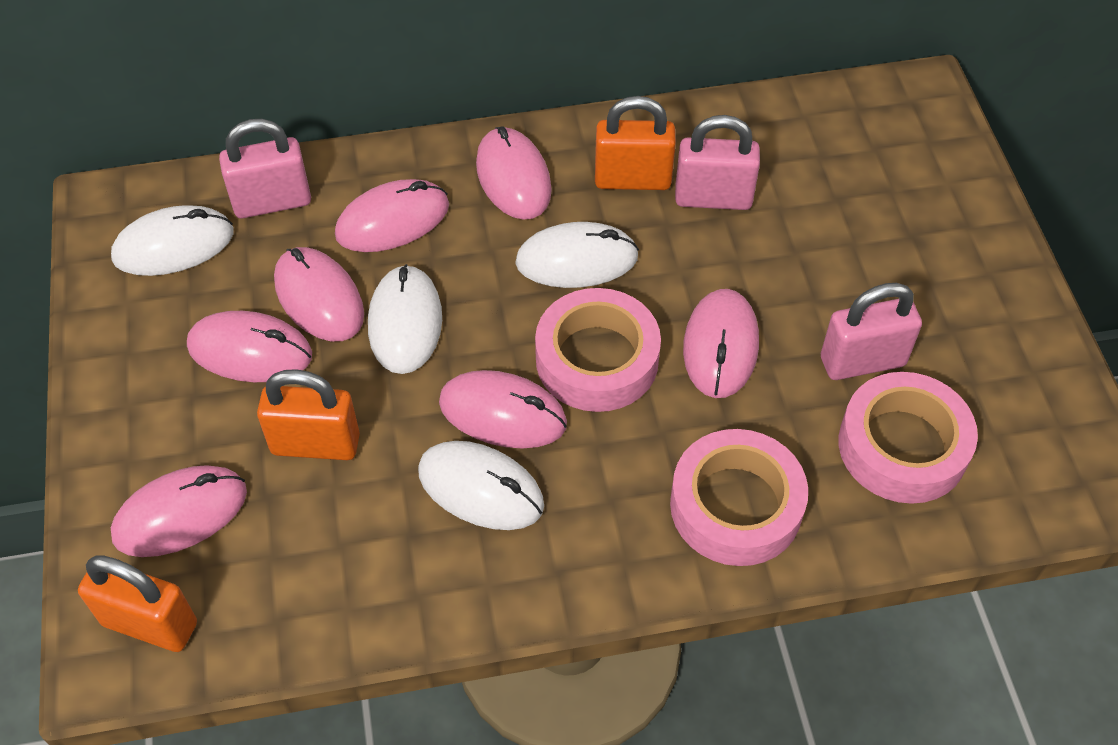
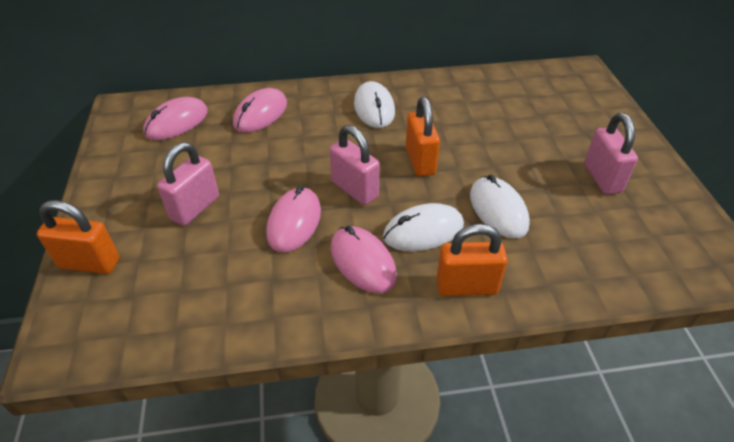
pink mouse: [111,465,247,557] [187,311,312,382] [274,247,364,341] [335,179,449,252] [439,370,567,449] [476,126,552,220] [683,289,759,398] = 7 -> [143,97,208,140] [233,88,287,133] [266,186,321,252] [330,226,397,293] = 4
pink tape: [535,288,661,412] [670,429,808,566] [838,372,978,504] = 3 -> none = 0
white mouse: [111,205,233,276] [368,264,442,374] [418,441,544,530] [515,222,639,288] = 4 -> [354,81,395,128] [383,203,464,251] [470,175,530,238] = 3

